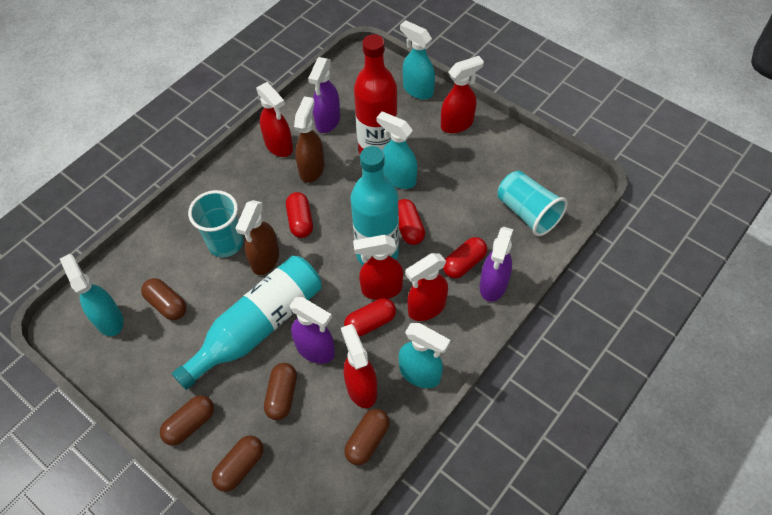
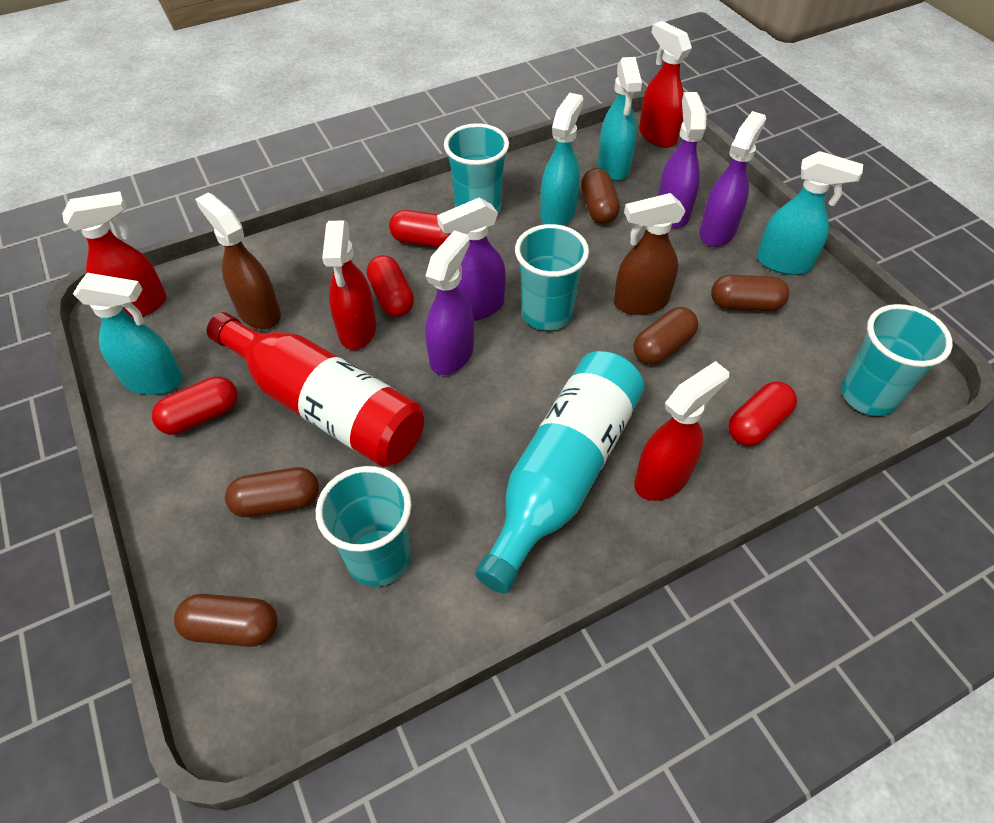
purple spray bottle: [290,297,335,364] [308,57,340,133] [480,227,514,302] = 3 -> [425,230,474,375] [437,197,506,321] [658,92,707,228] [699,111,766,247] = 4
red spray bottle: [256,82,293,157] [341,324,377,408] [353,235,403,300] [405,253,448,321] [441,56,484,133] = 5 -> [62,191,167,318] [322,221,376,350] [634,361,729,501] [639,21,692,148] = 4
turquoise bottle: [172,256,322,390] [350,146,399,265] = 2 -> [475,351,645,594] = 1
turquoise cup: [188,190,243,257] [498,171,568,236] = 2 -> [316,466,412,587] [444,123,509,214] [515,224,589,331] [841,304,953,416] = 4

